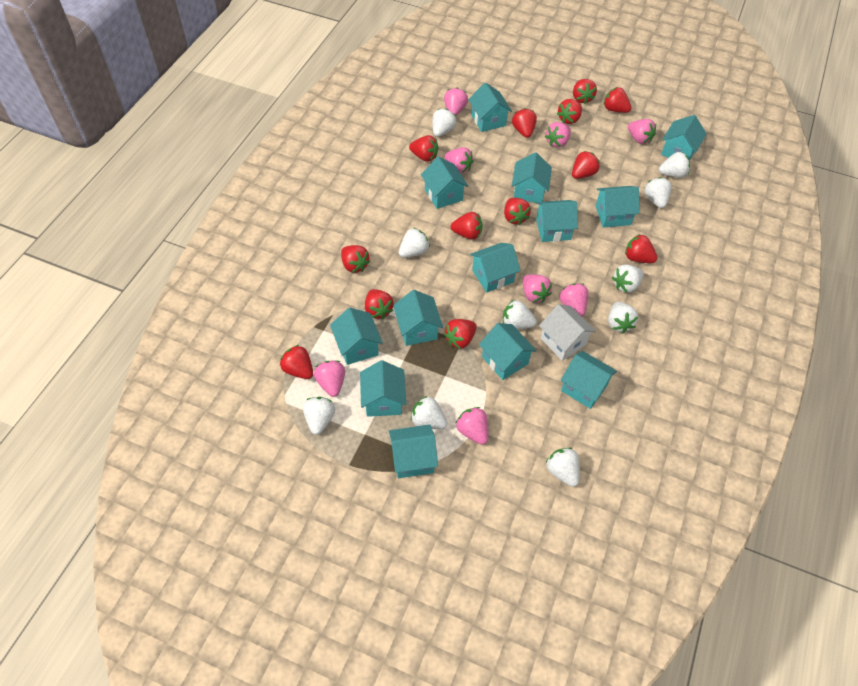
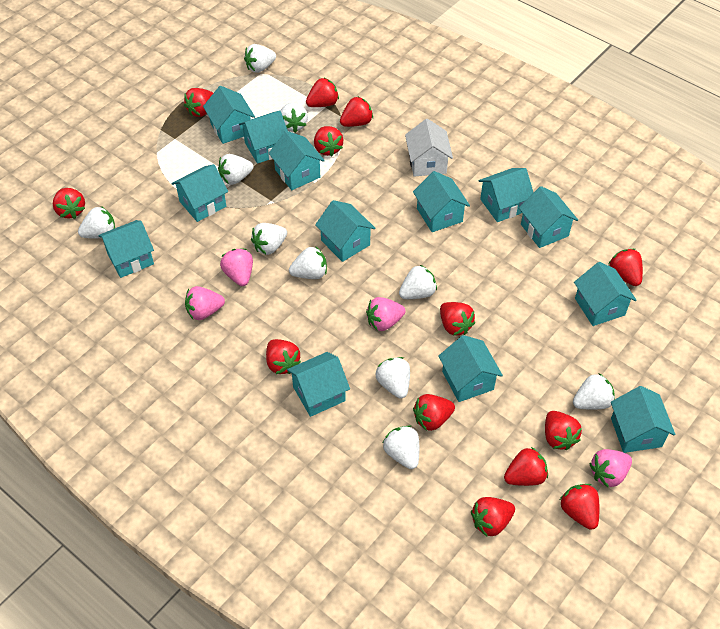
pink strawberry: [314,360,345,397] [444,88,468,115] [445,147,474,174] [456,407,488,445] [523,274,552,303] [545,122,571,148] [559,283,589,316] [628,119,656,144] = 8 -> [185,286,225,320] [220,249,253,286] [366,297,405,331] [589,449,632,488] = 4

